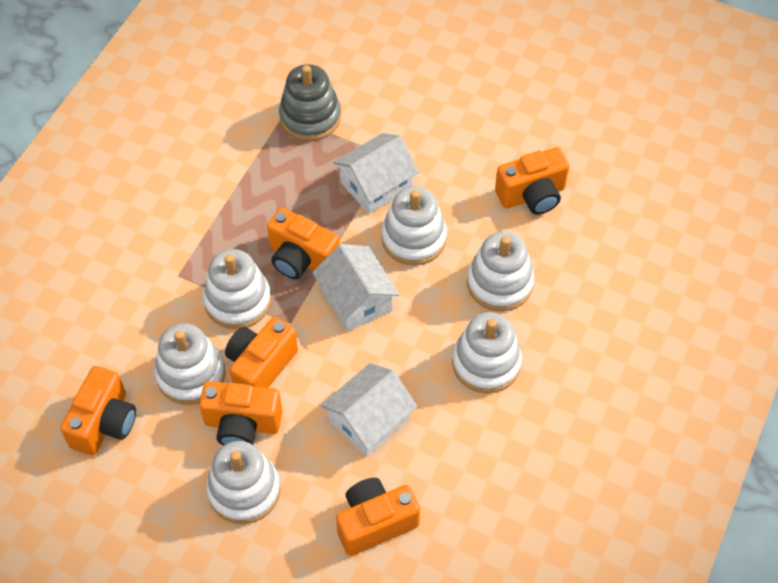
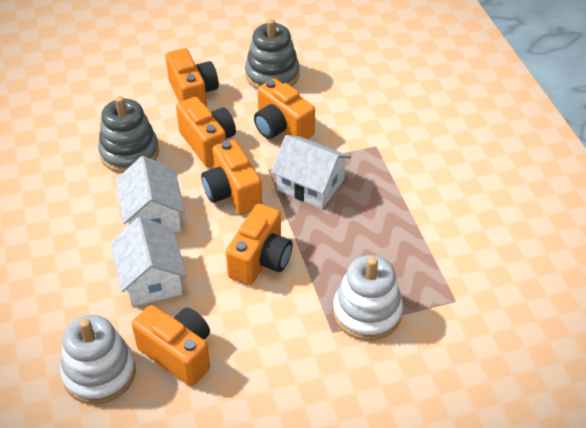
grey stacking toy: [279,64,341,141] = 1 -> [98,96,159,173] [245,19,300,89] = 2
white stacking toy: [154,323,226,405] [203,249,271,329] [206,441,281,524] [381,186,447,265] [452,312,522,393] [467,232,534,311] = 6 -> [60,315,136,405] [333,255,403,341] = 2

